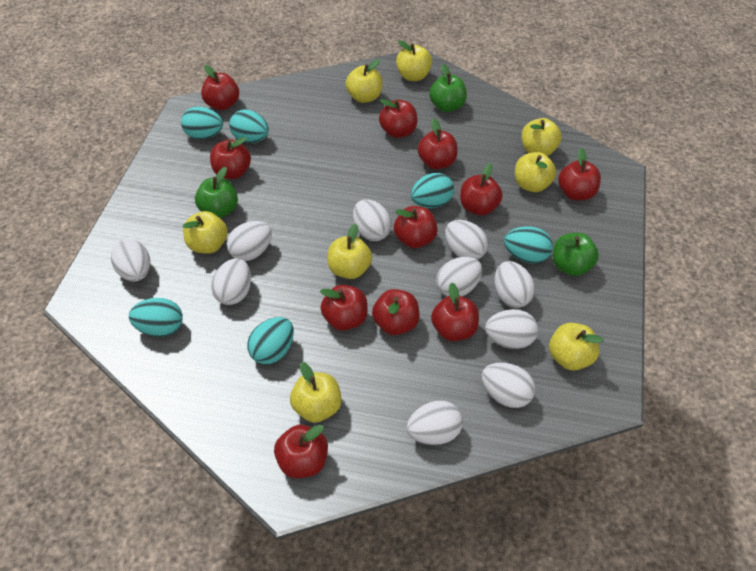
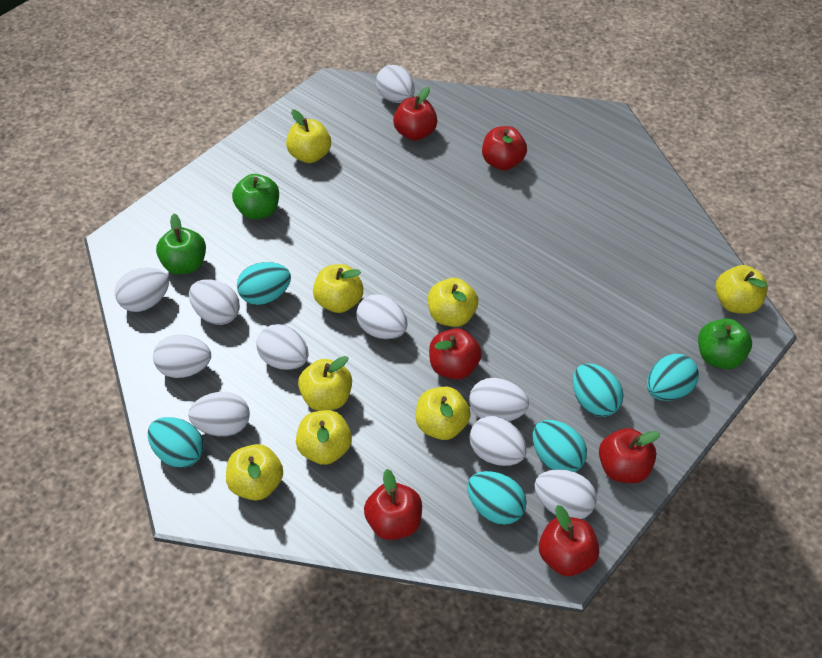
red apple: [201,65,239,110] [210,137,251,179] [274,424,328,478] [320,285,368,331] [372,289,420,335] [379,99,417,138] [394,206,438,248] [418,118,457,169] [431,282,479,341] [460,163,503,216] [558,148,601,200] = 11 -> [364,469,422,540] [393,87,437,141] [429,328,482,380] [482,126,527,170] [539,505,599,576] [599,428,660,483] = 6

